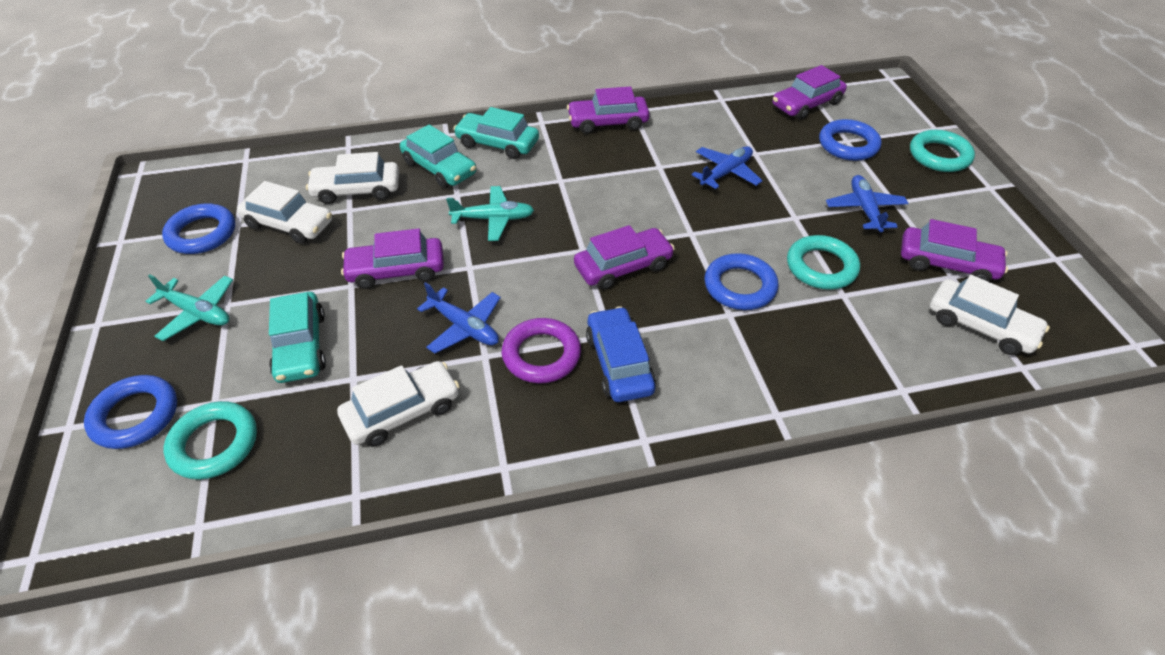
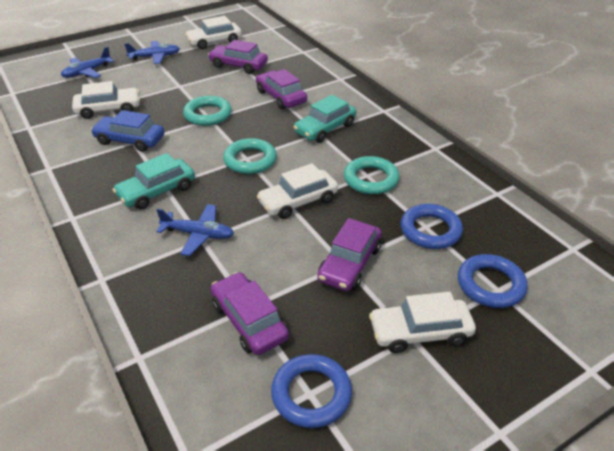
blue ring: [84,375,177,449] [162,203,235,254] [705,253,778,310] [819,119,882,161] = 4 -> [271,354,352,428] [401,204,463,249] [458,254,528,308] = 3
purple car: [341,229,444,289] [567,86,650,134] [574,225,675,290] [772,65,847,120] [901,219,1008,282] = 5 -> [208,40,268,74] [211,272,289,355] [256,69,307,109] [317,218,382,291] = 4
purple ring: [502,318,581,383] = 1 -> none = 0
turquoise car: [269,292,326,383] [400,125,476,188] [453,107,539,159] = 3 -> [113,153,195,210] [293,95,356,143] = 2
turquoise plane: [145,274,233,341] [446,186,534,241] = 2 -> none = 0

